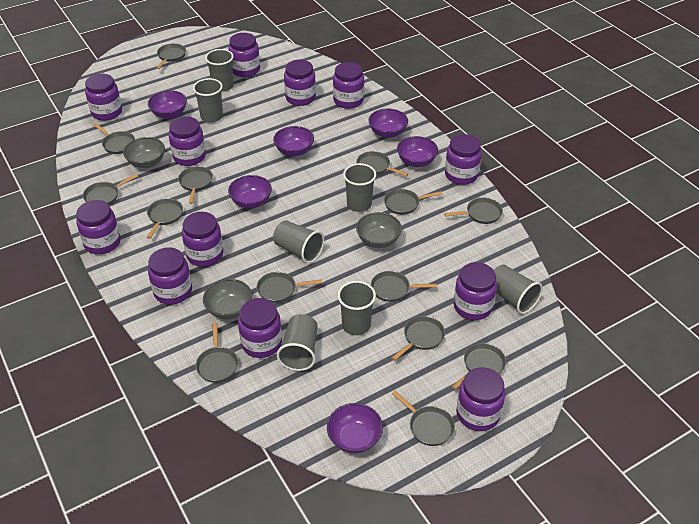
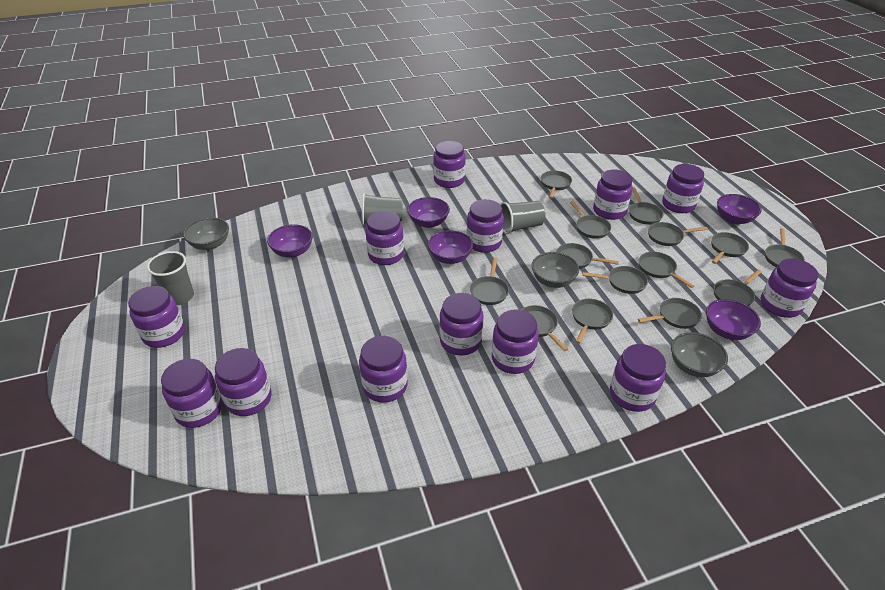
grey cup: [193,78,223,123] [205,49,234,92] [273,220,324,263] [277,314,318,371] [338,281,376,335] [343,163,376,212] [494,264,543,314] = 7 -> [147,251,194,305] [362,193,403,225] [500,201,545,234] = 3
purple bowl: [148,90,187,119] [228,175,272,208] [273,126,314,156] [327,403,383,453] [369,108,408,138] [397,136,438,167] = 6 -> [267,224,313,258] [407,197,450,228] [428,230,473,264] [706,299,761,340] [717,194,761,224] = 5
purple jar: [76,200,121,254] [85,74,122,121] [148,247,192,305] [169,116,206,166] [182,212,223,267] [228,33,260,77] [238,298,282,358] [284,60,316,106] [333,62,364,109] [445,134,482,185] [454,262,497,320] [456,367,505,431] = 12 -> [128,286,185,348] [161,359,222,428] [215,348,271,416] [359,336,408,403] [365,211,404,265] [433,141,466,188] [439,293,484,355] [466,199,504,253] [492,310,539,374] [593,170,633,220] [610,344,666,412] [662,164,704,213] [761,258,818,318] = 13

